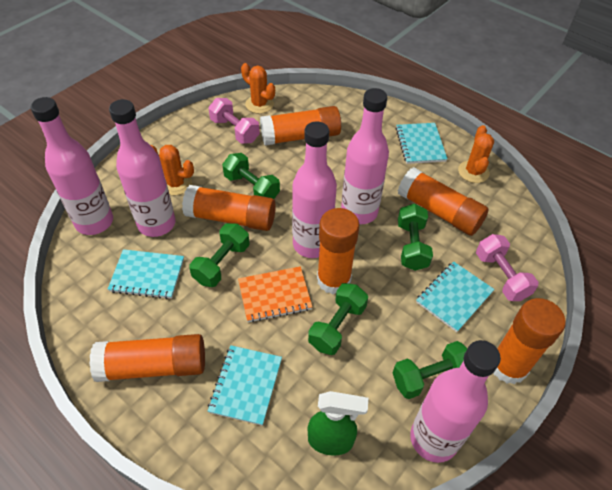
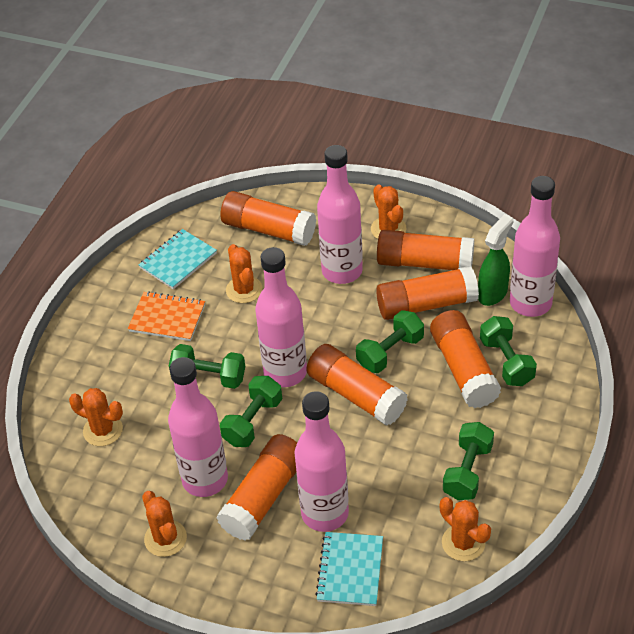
orange cactus: [151,145,194,195] [241,63,275,114] [458,125,494,183] = 3 -> [69,388,123,446] [142,491,187,557] [226,244,263,303] [371,184,406,239] [440,497,491,561] = 5
pink dumbbell: [208,98,260,144] [476,234,539,301] = 2 -> none = 0
turquoise notebook: [108,249,184,299] [208,345,282,426] [396,123,447,164] [416,261,495,332] = 4 -> [139,229,217,289] [315,532,383,606] = 2

